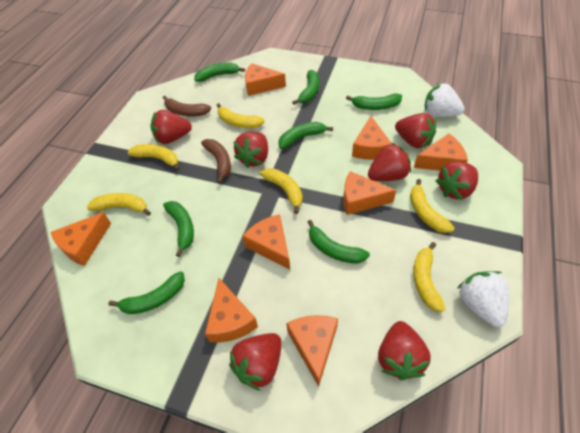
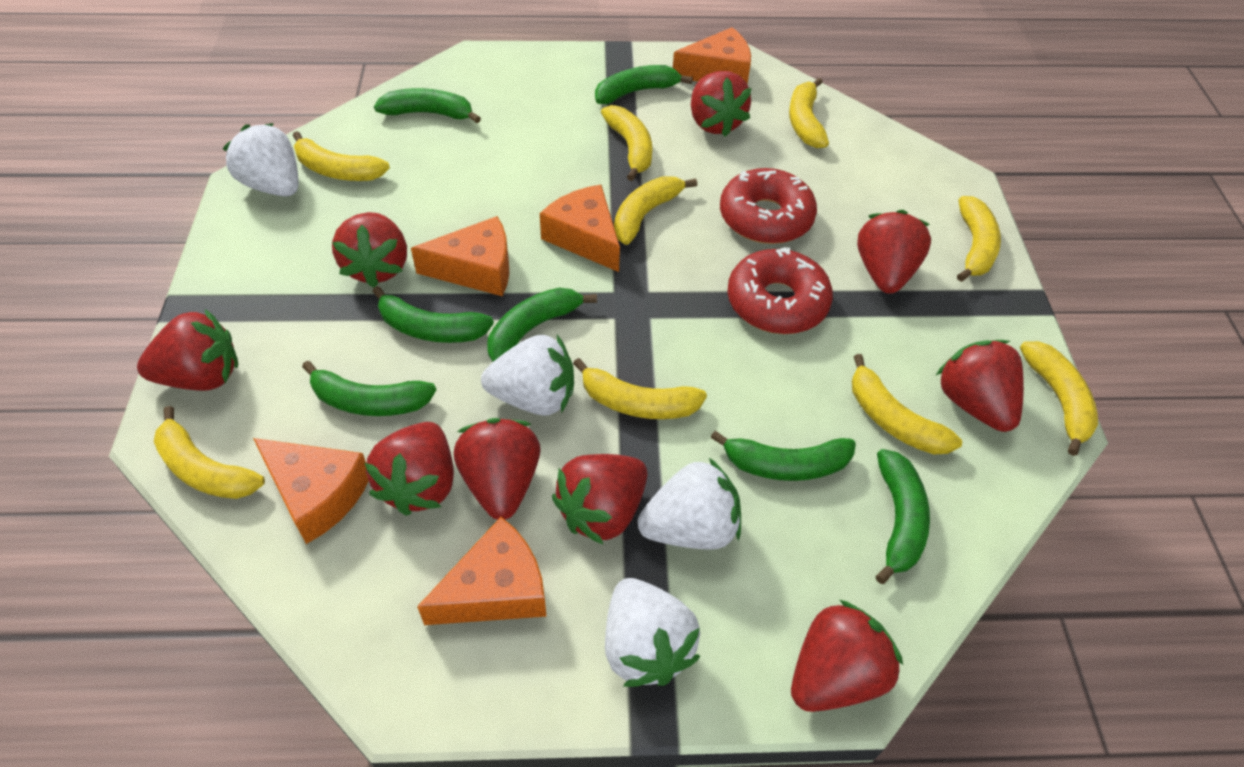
brown banana: [163,96,211,116] [201,139,231,184] = 2 -> none = 0
orange cheese: [51,212,111,266] [205,278,258,342] [243,214,290,270] [245,63,286,96] [286,315,338,387] [343,171,396,215] [352,116,392,160] [414,134,468,171] = 8 -> [253,438,369,544] [411,216,509,296] [417,517,547,625] [540,185,620,272] [673,27,751,84] = 5
red donut: none = 0 -> [720,168,817,244] [728,247,833,334] = 2
red strawberry: [150,110,192,144] [229,333,282,391] [234,132,268,168] [368,143,411,181] [378,321,431,381] [395,113,436,149] [436,161,478,200] = 7 -> [137,309,238,391] [332,212,407,288] [365,422,454,516] [454,418,541,520] [552,454,648,545] [691,71,752,137] [791,600,903,712] [857,210,931,294] [936,340,1024,432] = 9
white strawberry: [425,83,464,117] [457,271,509,327] = 2 -> [223,123,298,197] [481,335,574,416] [605,578,700,687] [637,458,741,550] = 4
yellow banana: [87,193,151,216] [128,144,180,171] [217,103,265,128] [260,168,303,214] [410,179,454,233] [413,242,445,312] = 6 -> [154,406,265,499] [293,131,390,181] [573,358,707,419] [601,105,652,181] [614,176,697,245] [789,78,829,148] [852,354,962,454] [957,196,1001,282] [1020,341,1098,456] = 9

